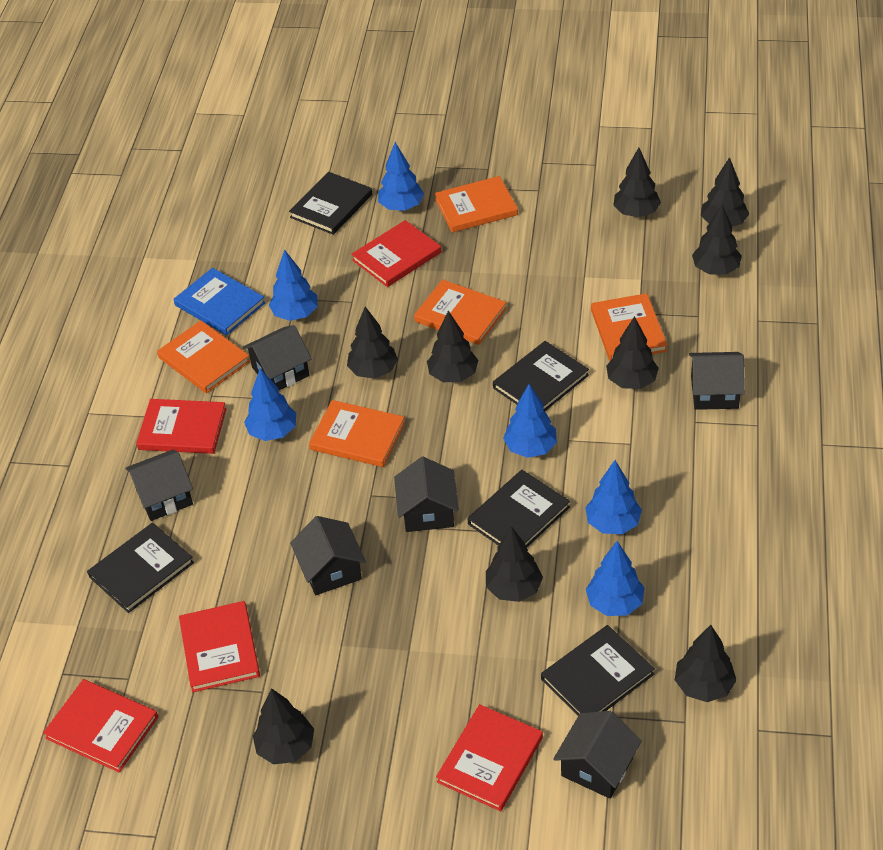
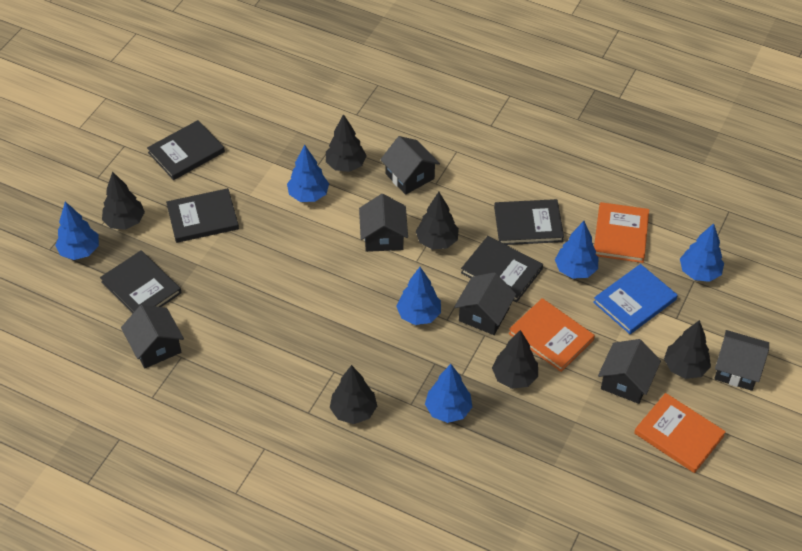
black tree: [253,688,314,765] [347,307,398,379] [427,310,478,382] [486,526,543,602] [606,316,659,389] [613,148,661,217] [675,625,737,702] [692,204,742,275] [701,157,749,227] = 9 -> [102,171,145,230] [326,114,367,172] [330,365,377,424] [416,192,459,250] [492,330,538,389] [664,320,711,379] = 6
orange book: [157,320,250,394] [309,400,405,467] [414,279,507,345] [435,176,518,233] [591,293,667,361] = 5 -> [509,298,595,372] [594,202,649,263] [634,393,726,473] = 3
red book: [43,679,158,773] [136,399,226,454] [179,601,260,692] [351,220,441,287] [436,704,543,811] = 5 -> none = 0

